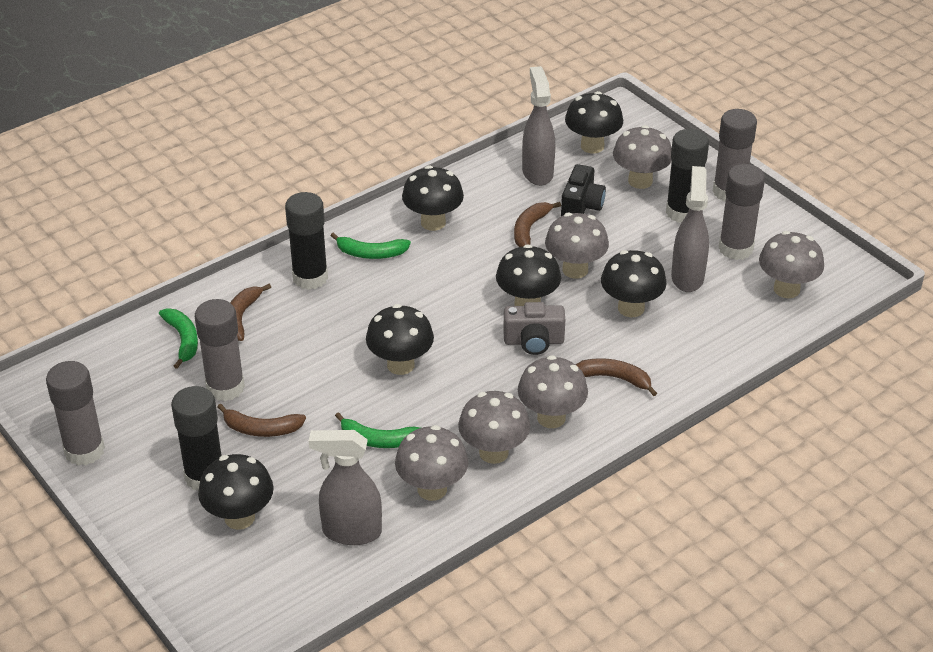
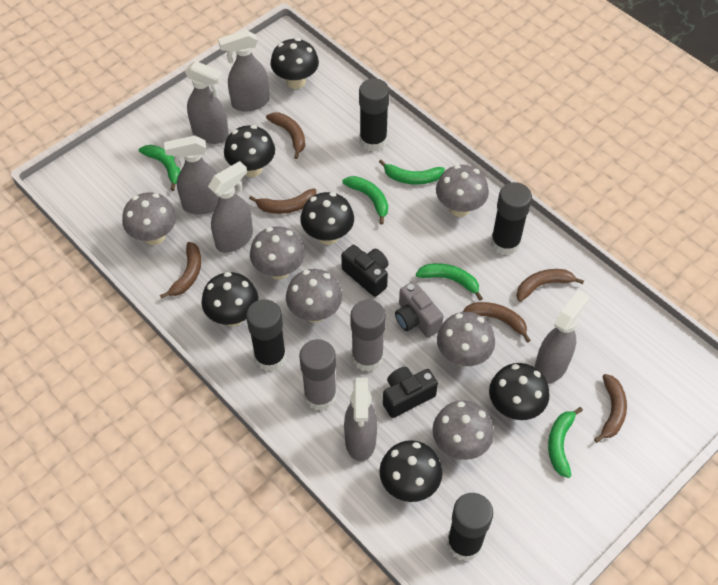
black camera: [561,164,606,216] = 1 -> [341,245,388,297] [383,367,438,418] = 2
black glue stick: [171,386,222,491] [285,192,328,290] [666,129,709,223] = 3 -> [246,299,286,371] [359,78,389,152] [447,493,493,561] [491,182,532,256] = 4
brown banana: [217,404,306,437] [230,284,271,341] [514,202,561,247] [575,358,657,396] = 4 -> [160,242,201,299] [249,189,316,214] [266,113,305,159] [463,302,531,343] [516,269,584,302] [594,374,627,443] = 6
green banana: [159,308,198,369] [331,233,411,259] [335,412,421,448] = 3 -> [139,145,180,191] [342,176,388,225] [379,160,445,184] [416,263,483,301] [548,407,583,478] = 5
grey glue stick: [46,361,105,465] [195,299,245,401] [713,109,757,201] [718,164,765,260] = 4 -> [299,339,337,411] [350,300,386,372] = 2
grey spray bottle: [309,430,382,545] [522,66,555,186] [671,166,709,292] = 3 -> [164,136,219,215] [185,61,229,144] [208,161,253,253] [218,30,270,112] [344,378,377,462] [535,290,589,384] = 6

